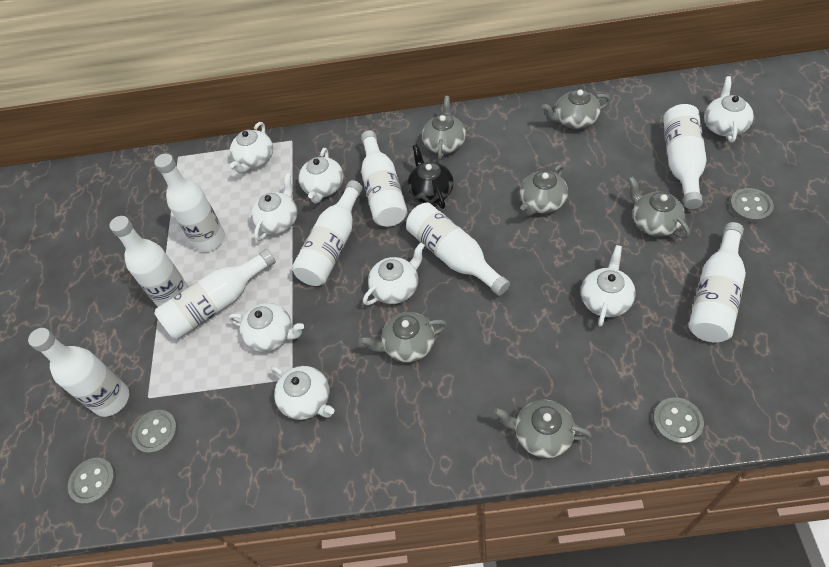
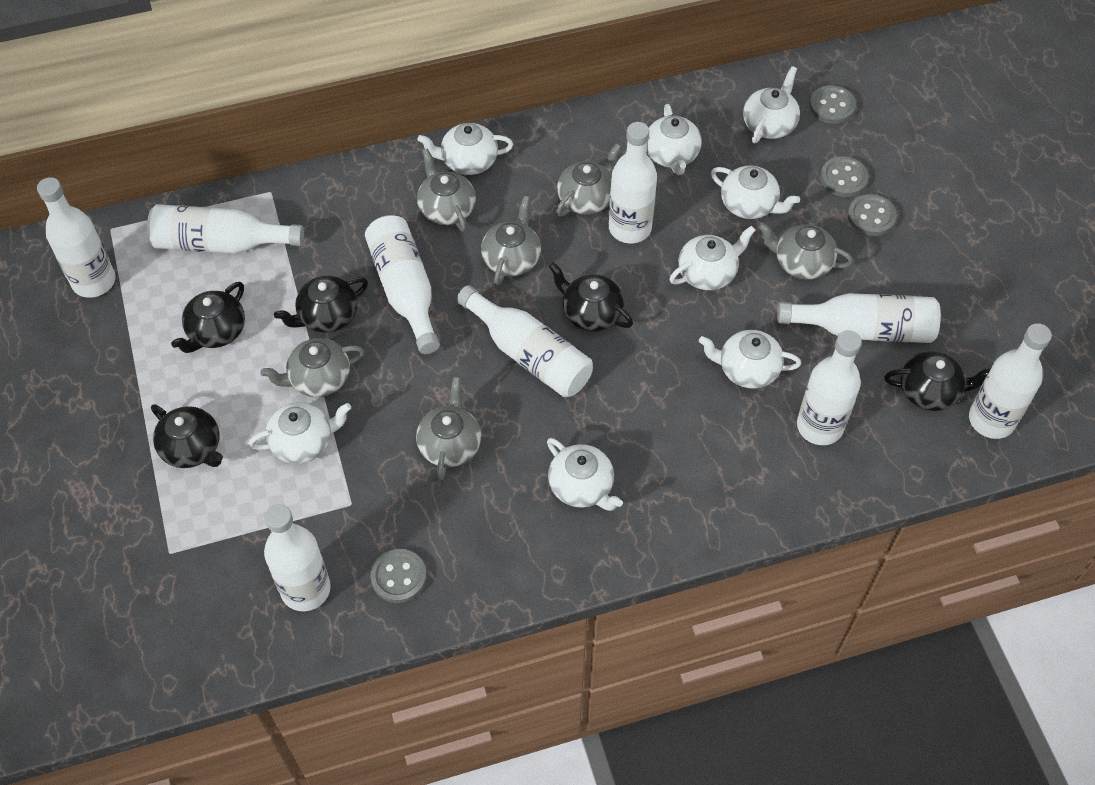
black teapot: [408,144,454,209] = 1 -> [151,404,223,468] [171,282,245,353] [274,276,368,333] [549,262,633,331] [884,351,991,411] = 5

